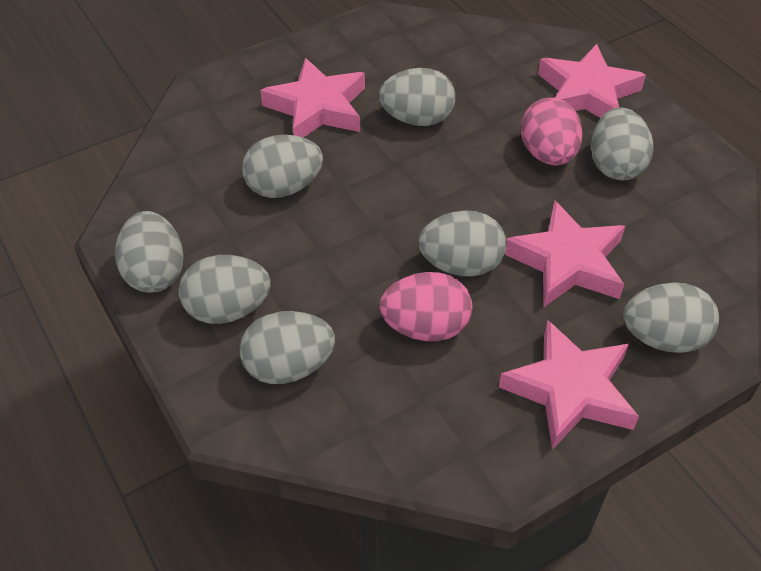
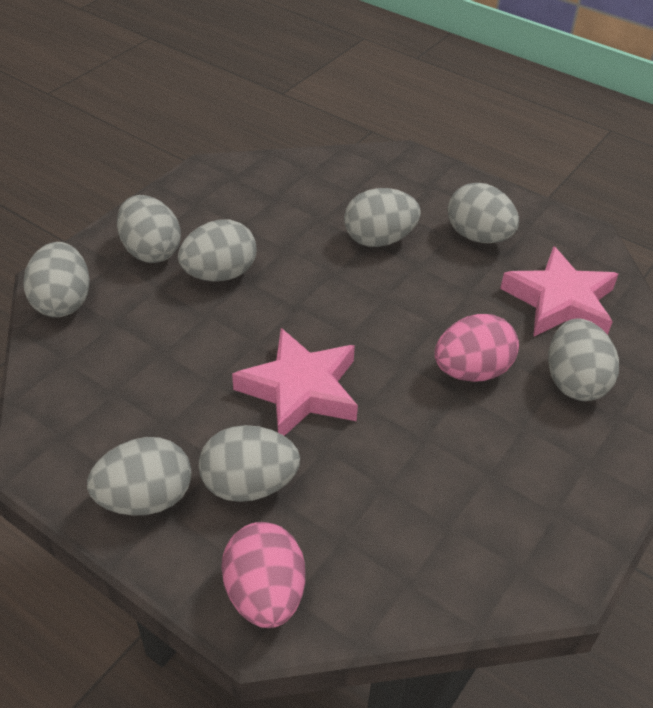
pink star: [260,58,365,138] [499,320,639,450] [505,201,625,308] [538,44,646,118] = 4 -> [232,328,358,436] [500,246,618,337] = 2

